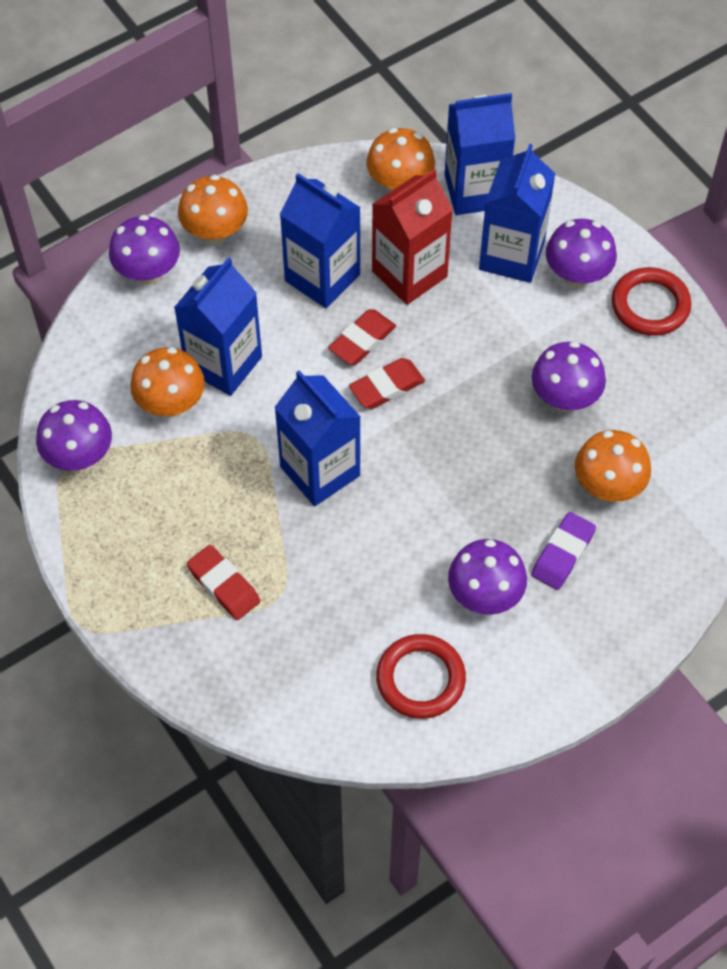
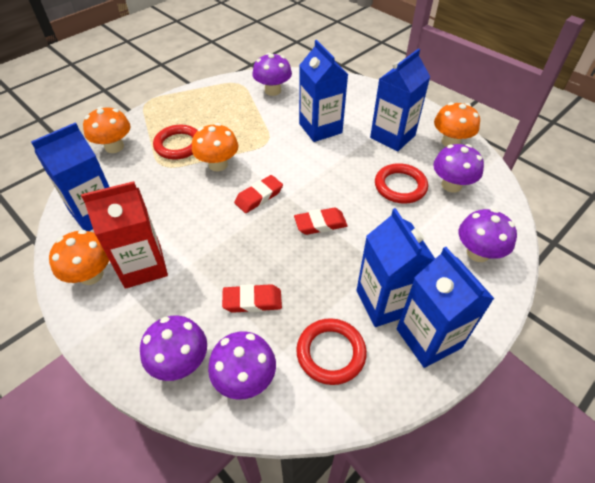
purple eraser: [531,512,596,590] = 1 -> none = 0
red ring: [376,634,466,719] [612,267,692,336] = 2 -> [153,125,198,160] [296,318,367,385] [375,163,428,204] = 3

